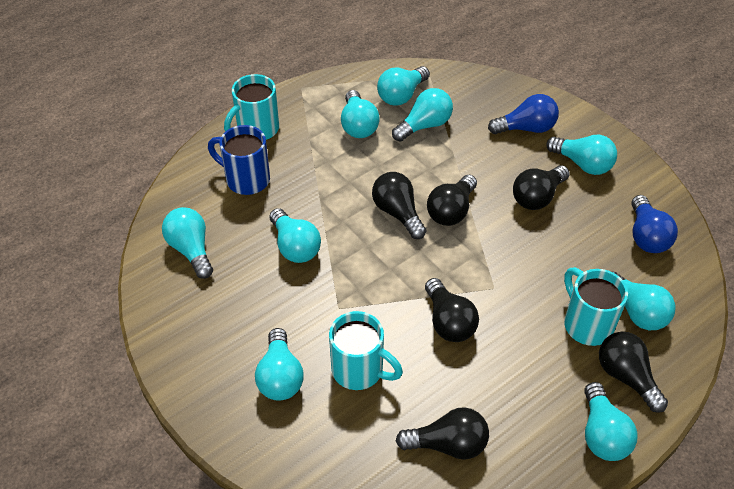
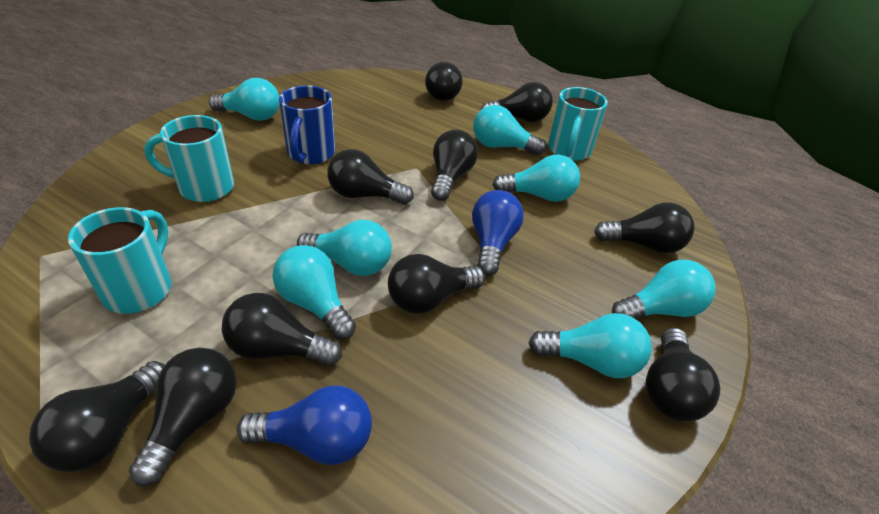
black light bulb: [372,172,426,239] [396,407,489,460] [425,278,479,342] [427,175,477,226] [513,165,570,210] [599,332,668,413] = 6 -> [29,361,165,472] [129,348,237,486] [222,293,342,366] [327,149,414,205] [388,254,485,314] [425,62,463,101] [431,129,478,201] [481,82,553,122] [594,202,694,253] [646,328,720,421] = 10
turquoise light bulb: [162,207,213,279] [255,328,304,401] [270,208,321,263] [341,90,380,138] [377,66,430,106] [392,88,453,142] [546,135,617,175] [584,382,638,461] [611,271,676,330] = 9 -> [209,78,280,121] [272,245,356,340] [297,220,392,276] [473,105,546,155] [492,154,580,202] [529,313,651,378] [612,260,715,319] = 7

